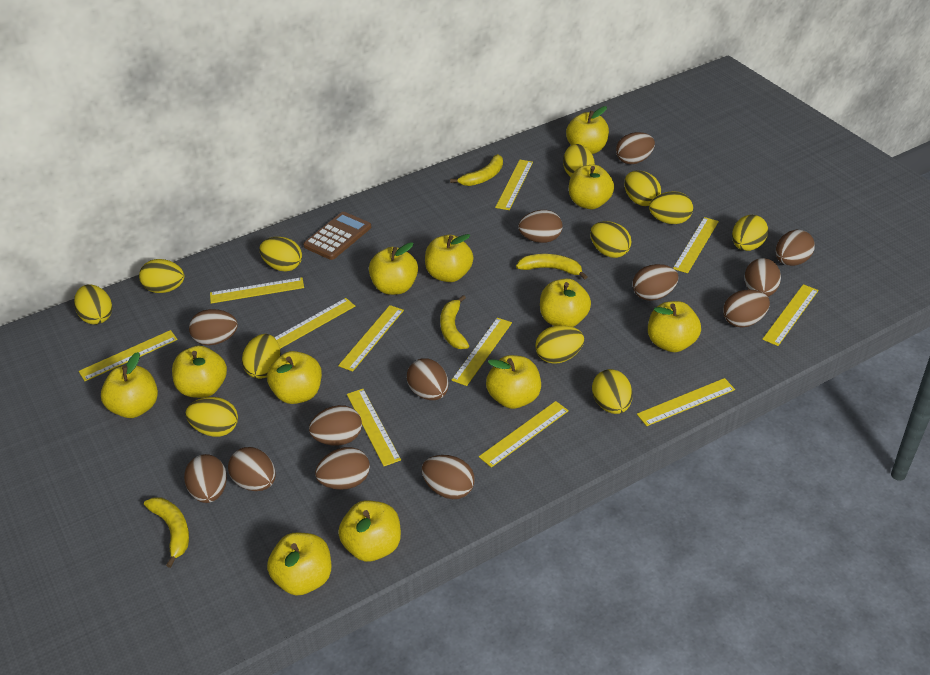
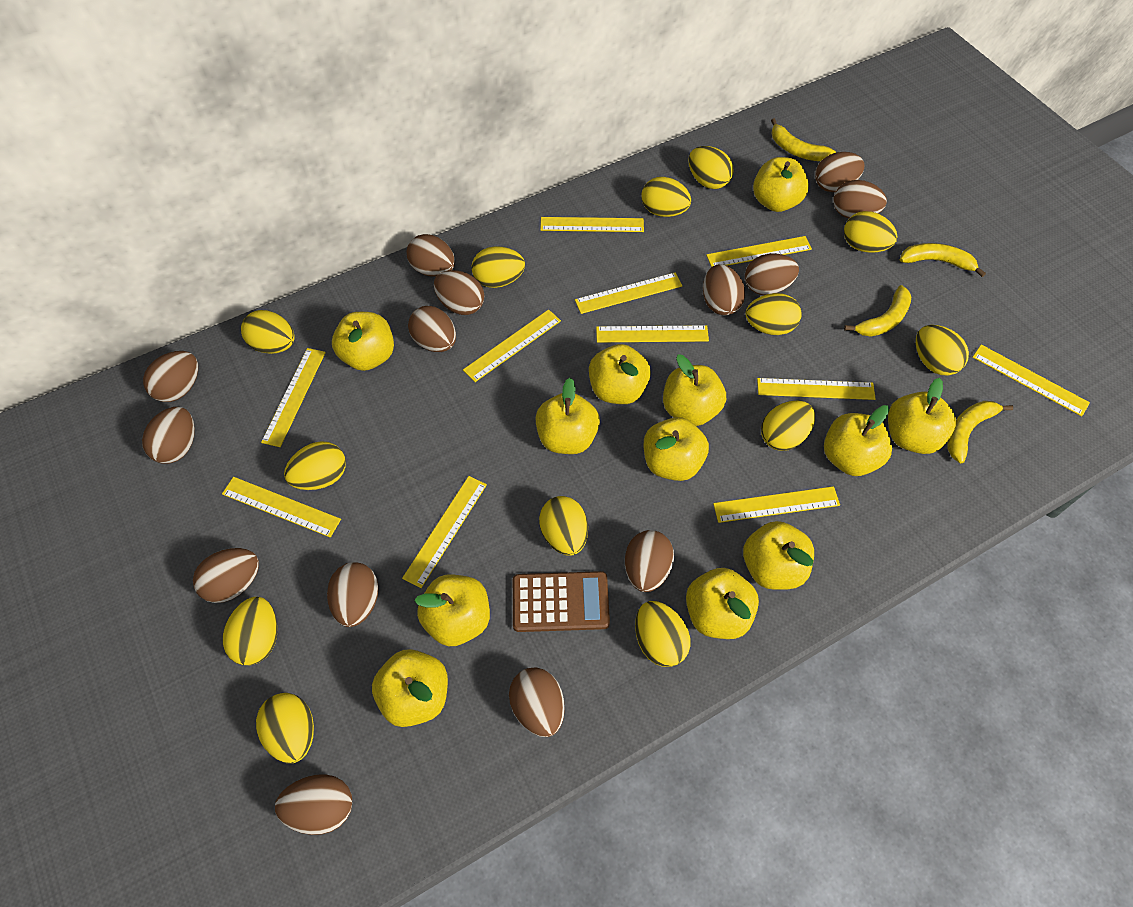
brown egg: [184,454,227,503] [189,309,238,345] [228,447,276,491] [309,405,362,445] [315,447,370,490] [407,358,449,400] [422,455,474,499] [518,210,562,243] [616,132,655,164] [633,264,679,301] [723,290,770,327] [744,258,781,297] [776,230,815,266] = 13 -> [142,407,195,464] [143,351,198,402] [193,548,259,603] [275,774,352,835] [327,562,379,627] [407,234,455,276] [408,306,456,352] [434,270,484,315] [509,667,565,737] [625,530,674,592] [703,264,745,315] [745,253,799,295] [815,152,864,192] [833,180,887,219] = 14
yellow egg: [74,284,112,325] [139,259,185,293] [186,397,238,437] [242,334,281,379] [259,237,302,272] [535,325,584,364] [563,144,595,177] [590,221,632,258] [592,369,633,414] [624,171,661,206] [649,191,693,224] [732,215,768,251] = 12 -> [223,597,277,665] [241,310,295,354] [256,693,314,763] [284,441,346,490] [472,246,525,288] [539,496,588,556] [635,601,690,667] [641,177,691,217] [688,146,734,189] [746,293,802,335] [761,400,815,451] [844,211,898,253] [916,325,969,375] = 13

